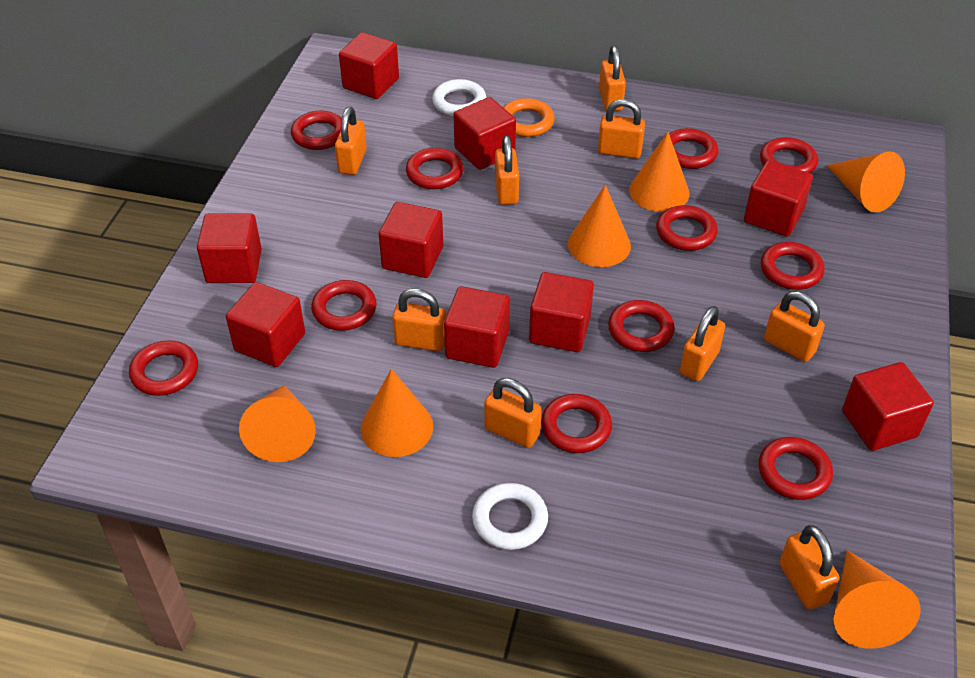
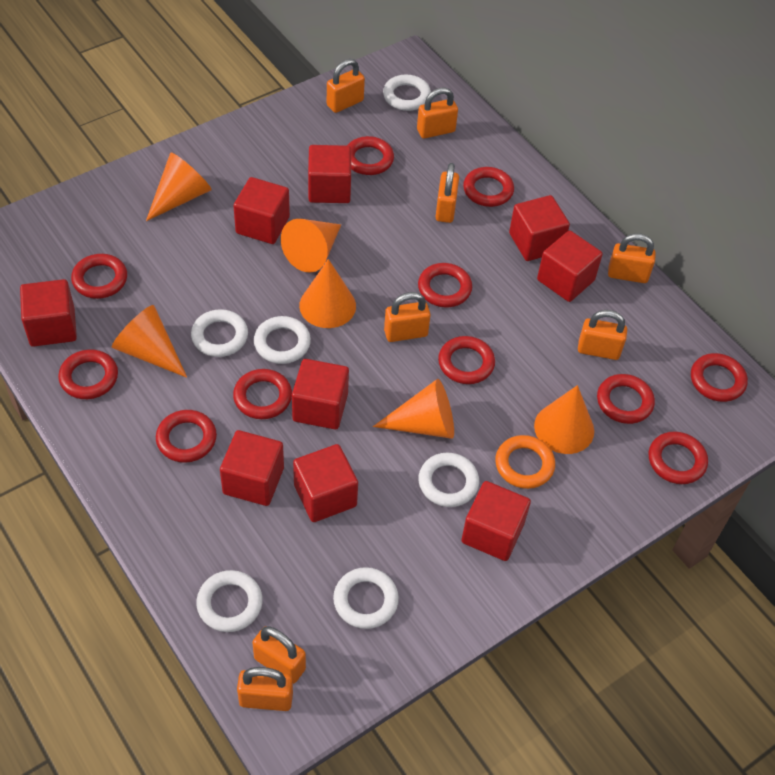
orange padlock: [335,107,367,175] [392,289,446,352] [484,378,542,448] [495,135,519,205] [598,99,645,159] [599,46,626,111] [680,306,725,381] [764,291,825,362] [779,525,839,610] = 9 -> [237,667,293,711] [252,626,306,684] [327,59,365,113] [384,292,431,342] [417,88,458,138] [436,163,459,223] [578,310,627,360] [608,233,656,283] = 8
white ring: [432,79,486,116] [472,483,548,550] = 2 -> [191,309,248,357] [196,570,263,632] [254,316,311,364] [333,567,399,629] [383,75,431,111] [419,453,479,507] = 6

